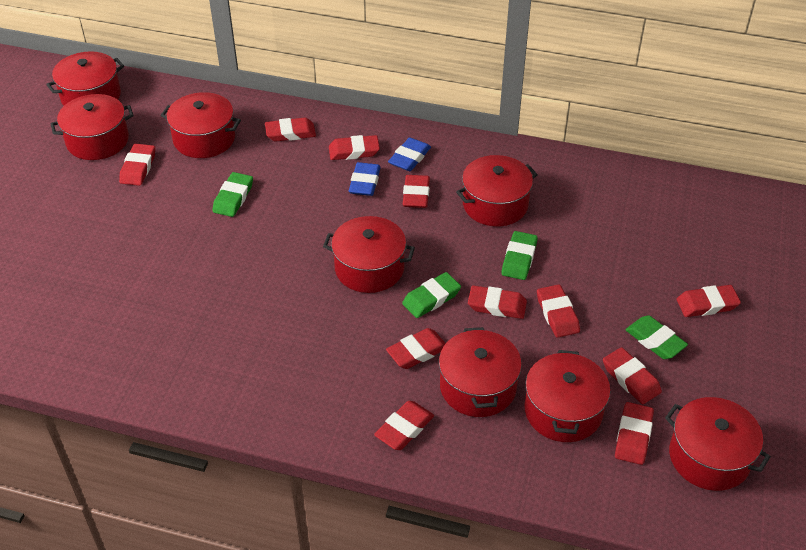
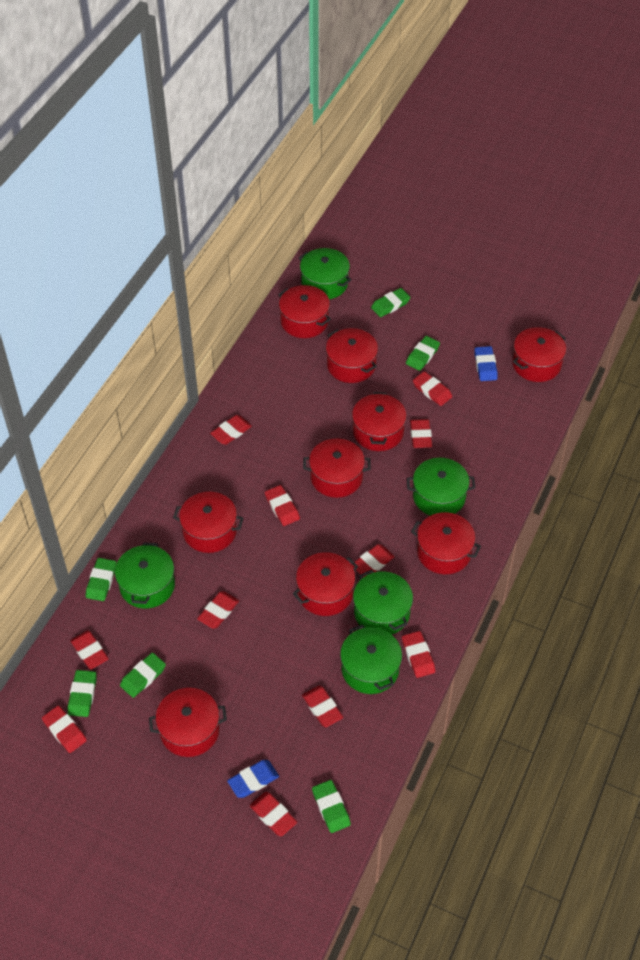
green eraser: [212,172,253,217] [402,272,461,318] [501,231,538,280] [625,315,688,359] = 4 -> [68,670,97,717] [86,558,116,601] [120,652,166,698] [312,780,351,833] [371,288,410,317] [406,336,440,371] = 6
green pot: none = 0 -> [115,542,175,609] [299,248,352,299] [340,624,402,694] [353,570,413,634] [407,458,475,516] = 5
red pot: [46,51,124,106] [50,94,134,160] [161,92,241,158] [323,216,415,293] [439,327,522,417] [456,155,538,226] [524,350,610,442] [665,397,771,491] = 8 -> [149,688,227,757] [173,492,244,553] [278,285,331,338] [293,552,358,616] [303,439,371,498] [326,328,378,383] [352,392,407,451] [411,512,481,574] [512,327,566,382] = 9

